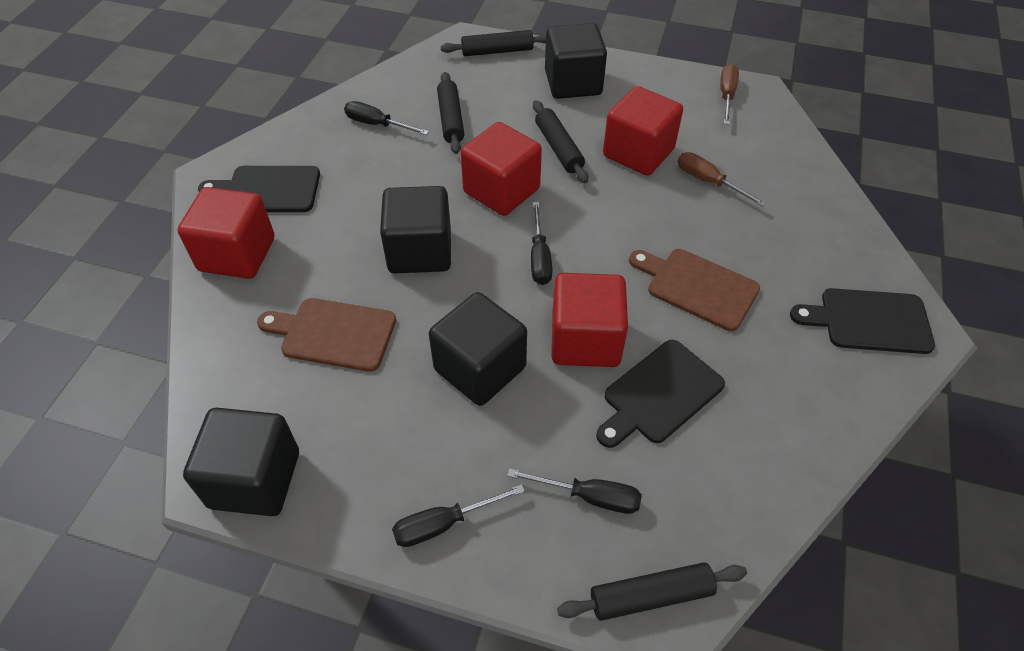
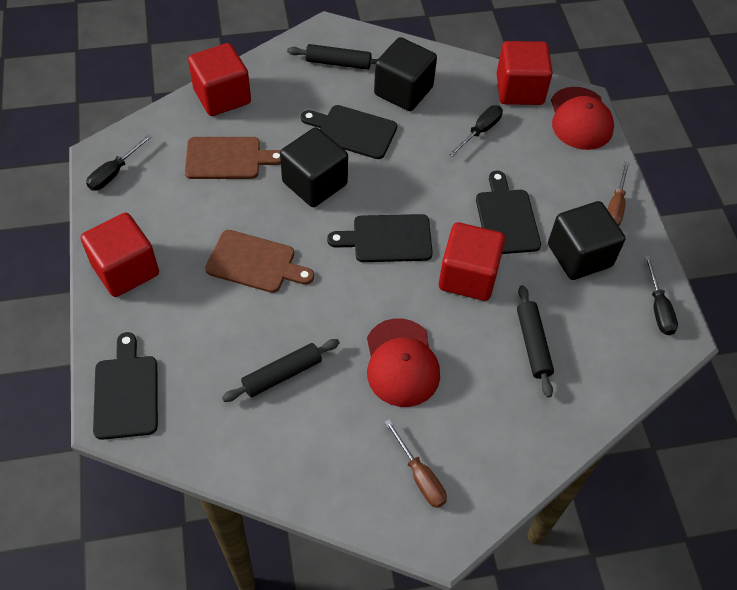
black cube: [183,408,299,516] [380,186,451,273] [429,292,527,406] [545,23,607,99] = 4 -> [280,127,348,207] [374,37,437,111] [548,201,625,280] = 3
black cutting board: [198,166,320,212] [596,340,725,448] [790,288,935,354] = 3 -> [93,332,158,440] [301,105,397,159] [327,214,433,262] [476,171,541,254] = 4
black rolling pin: [437,72,464,154] [441,30,546,56] [533,100,588,183] [557,562,747,621] = 4 -> [222,339,340,402] [287,44,378,70] [517,285,554,398] = 3
black screwdriver: [344,101,429,135] [392,484,525,547] [507,469,642,514] [531,202,553,285] = 4 -> [86,134,152,191] [449,105,503,156] [645,255,678,335] = 3
red cap: none = 0 -> [367,318,440,407] [551,87,614,150] = 2

